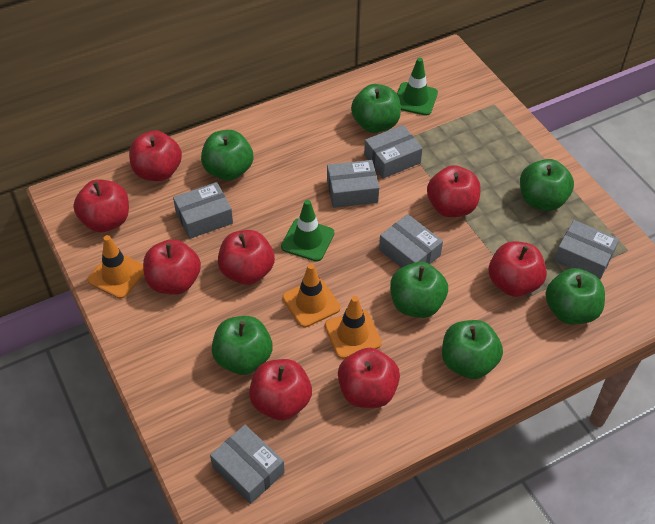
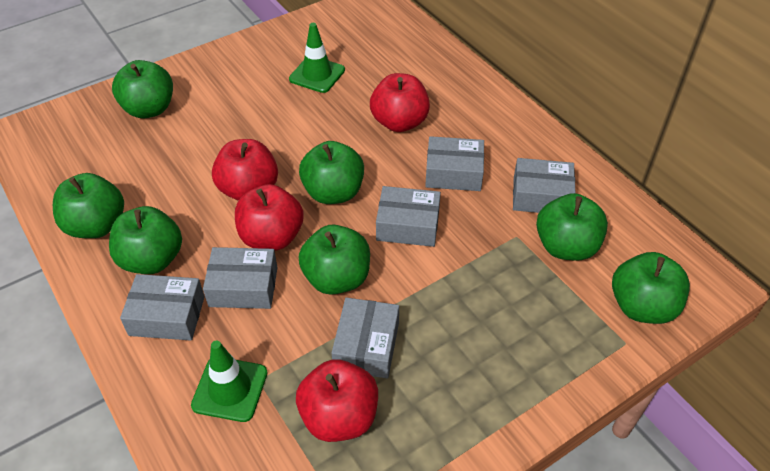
orange traffic cone: [88,235,144,299] [282,264,340,327] [325,296,382,359] = 3 -> none = 0
red apple: [73,180,129,232] [129,130,182,181] [143,239,201,295] [218,230,275,285] [249,359,312,420] [338,348,400,408] [427,165,481,217] [489,241,547,297] = 8 -> [212,139,278,201] [235,184,304,251] [296,359,378,442] [370,73,430,132] = 4

